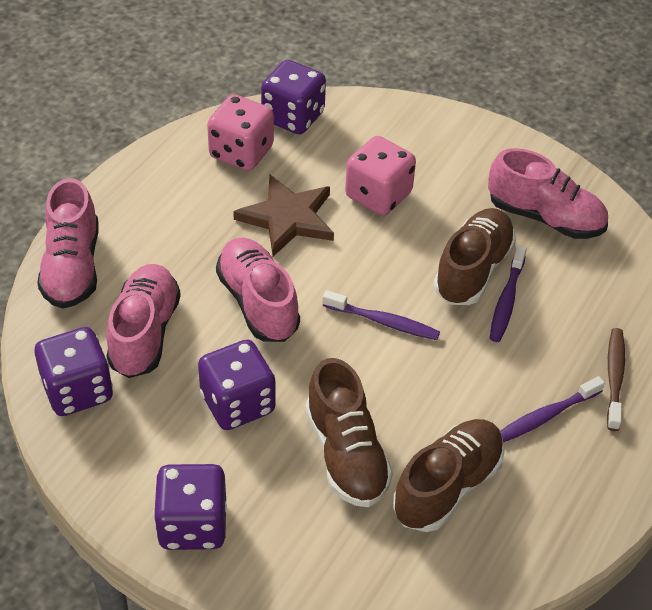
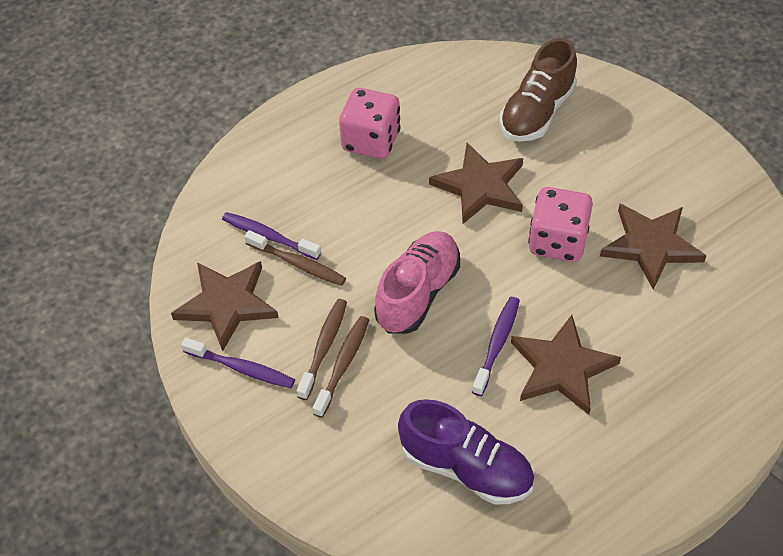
brown shoe: [305,358,393,507] [393,419,505,532] [434,208,516,305] = 3 -> [500,38,577,142] = 1
brown star: [233,175,334,257] = 1 -> [171,261,279,351] [429,143,523,224] [511,315,621,415] [600,204,707,290] = 4
brown toothbrush: [607,328,625,431] = 1 -> [244,230,346,286] [297,299,347,400] [312,316,369,418] = 3
pink shoe: [37,178,99,309] [106,264,181,378] [216,237,300,342] [488,148,608,239] = 4 -> [374,231,460,334] = 1
purple dice: [35,327,113,416] [153,464,227,550] [198,339,275,430] [261,60,326,134] = 4 -> none = 0
purple shoe: none = 0 -> [398,399,534,505] = 1

